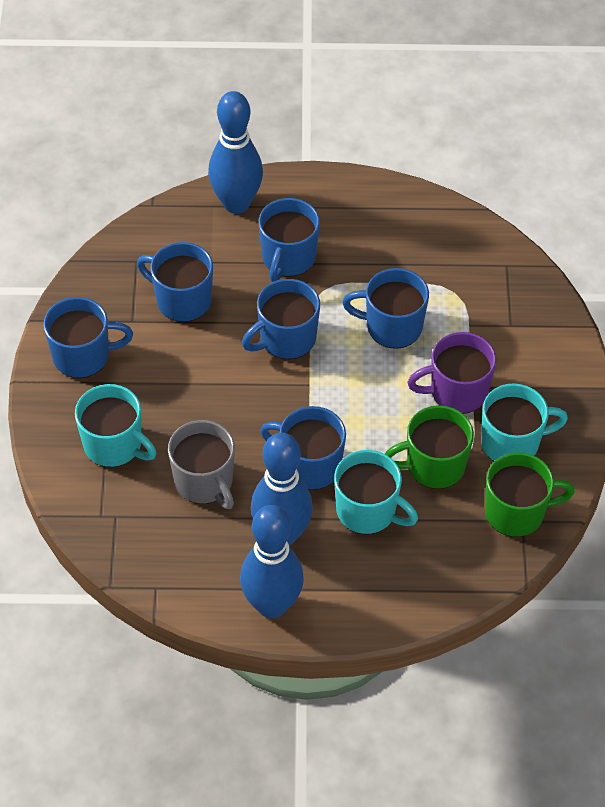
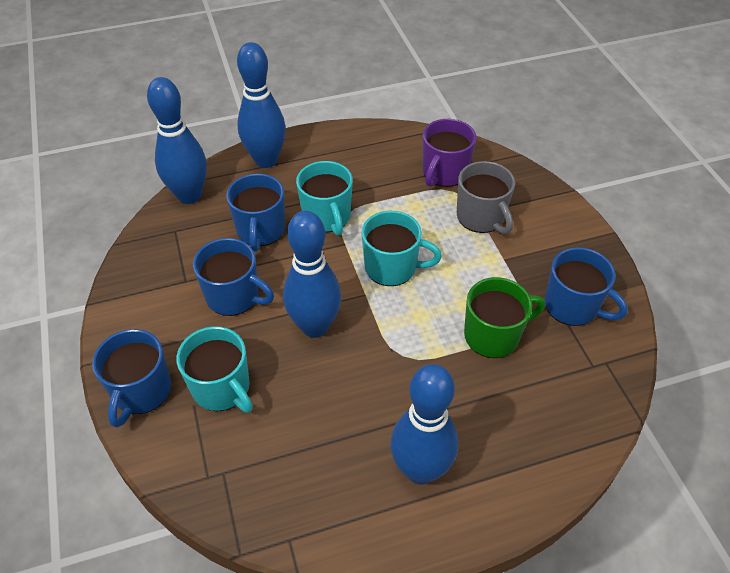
blue bowling pin: [208,91,263,214] [240,505,304,618] [251,433,313,546] = 3 -> [147,77,207,204] [237,42,286,168] [283,211,341,338] [390,364,458,485] = 4
blue mug: [43,297,133,378] [137,242,213,322] [242,279,320,359] [258,198,320,282] [260,406,346,490] [342,268,429,349] = 6 -> [92,329,171,428] [193,238,274,316] [226,174,285,251] [544,247,628,326] = 4
green mug: [385,405,474,489] [485,452,575,537] = 2 -> [464,277,545,358] = 1

